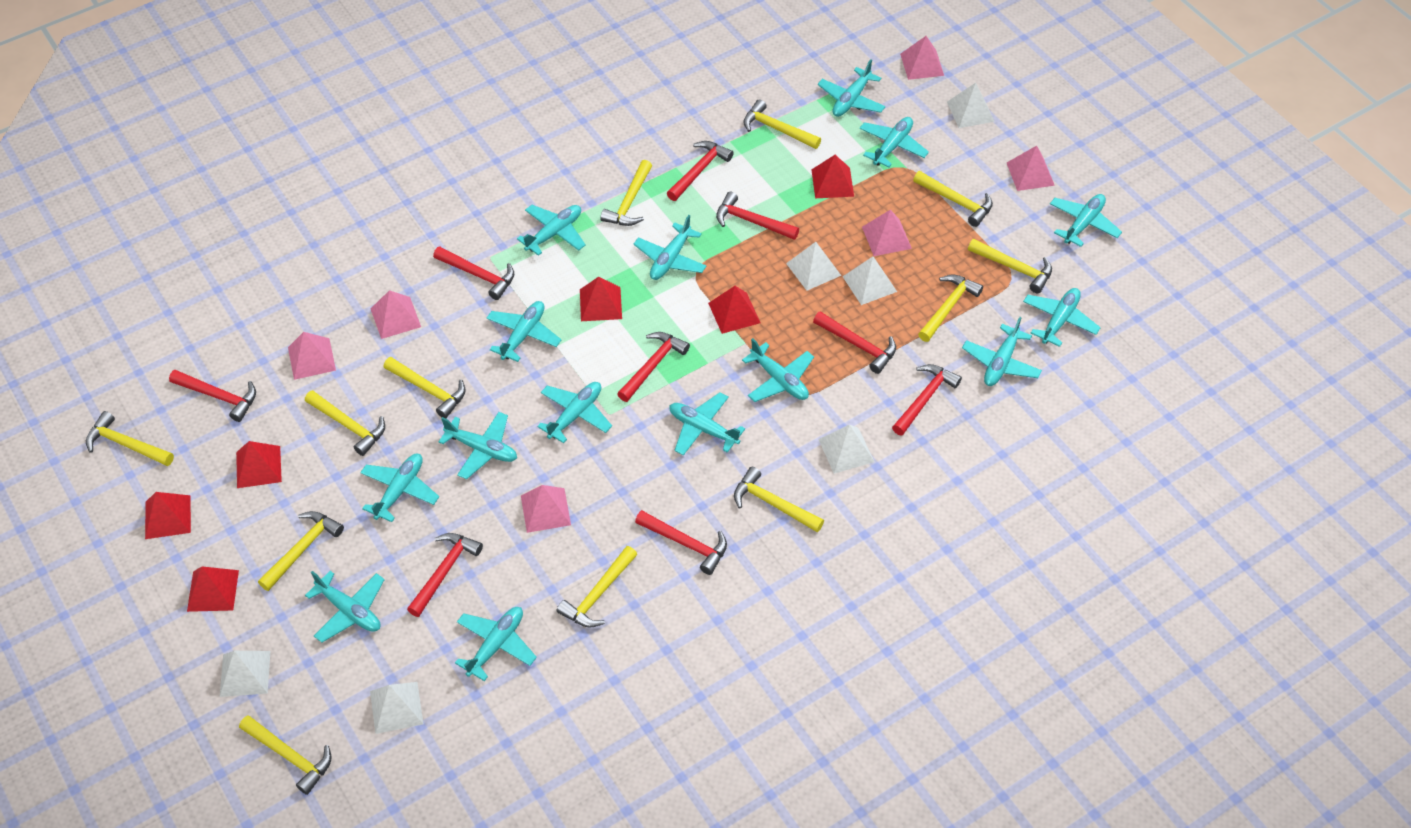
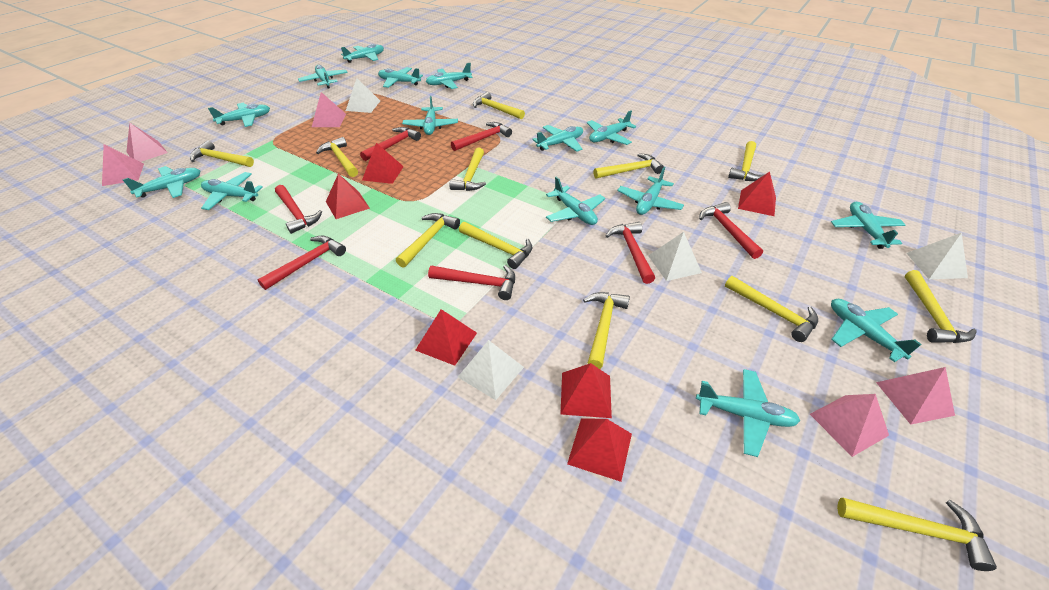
pink pyramid: [288,332,336,380] [371,290,421,339] [521,485,571,533] [862,210,912,256] [900,36,944,80] [1007,146,1055,191] = 6 -> [102,144,144,186] [126,122,168,162] [312,92,346,127] [810,394,889,457] [876,367,955,425] = 5
red hammer: [169,370,256,422] [407,533,483,617] [433,246,514,300] [617,332,690,402] [635,510,727,575] [667,141,734,201] [716,192,799,240] [813,311,896,374] [892,364,962,435] = 9 -> [257,235,346,290] [275,185,323,234] [360,127,421,161] [428,265,515,300] [451,122,512,151] [606,222,655,284] [699,202,763,259] = 7
white pyramid: [220,651,270,697] [370,682,423,734] [786,242,841,291] [818,424,874,474] [842,257,897,305] [947,83,995,128] = 6 -> [346,78,380,113] [458,340,524,400] [648,232,702,281] [906,233,968,279] = 4

